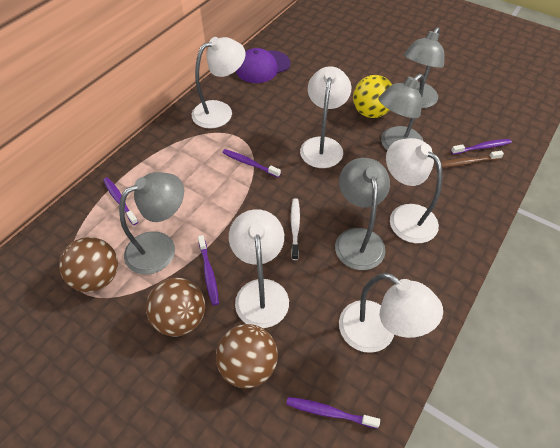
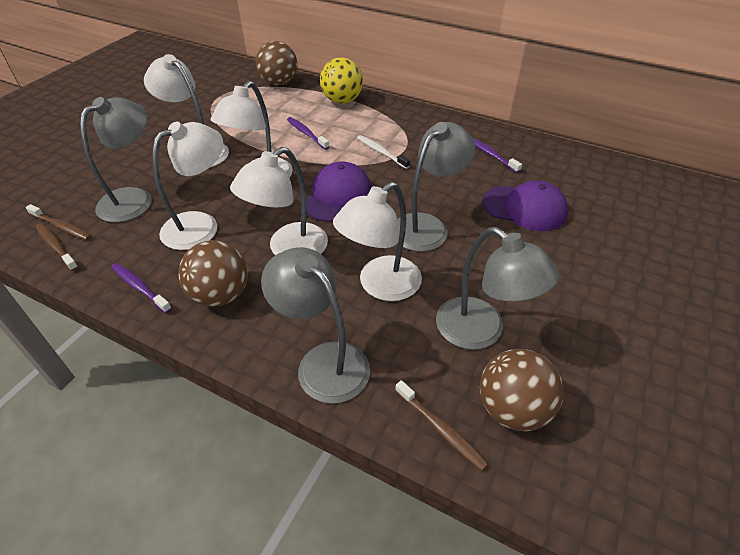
brown toothbrush: [441,151,504,168] = 1 -> [26,204,91,240] [36,223,78,271] [395,380,488,471] = 3
purple cap: [236,48,291,83] = 1 -> [306,162,371,222] [483,181,568,231] = 2
purple toothbrush: [103,177,138,225] [198,235,219,306] [222,149,281,177] [286,397,380,429] [451,139,512,154] = 5 -> [111,263,172,313] [287,117,329,150] [473,138,522,173] = 3

